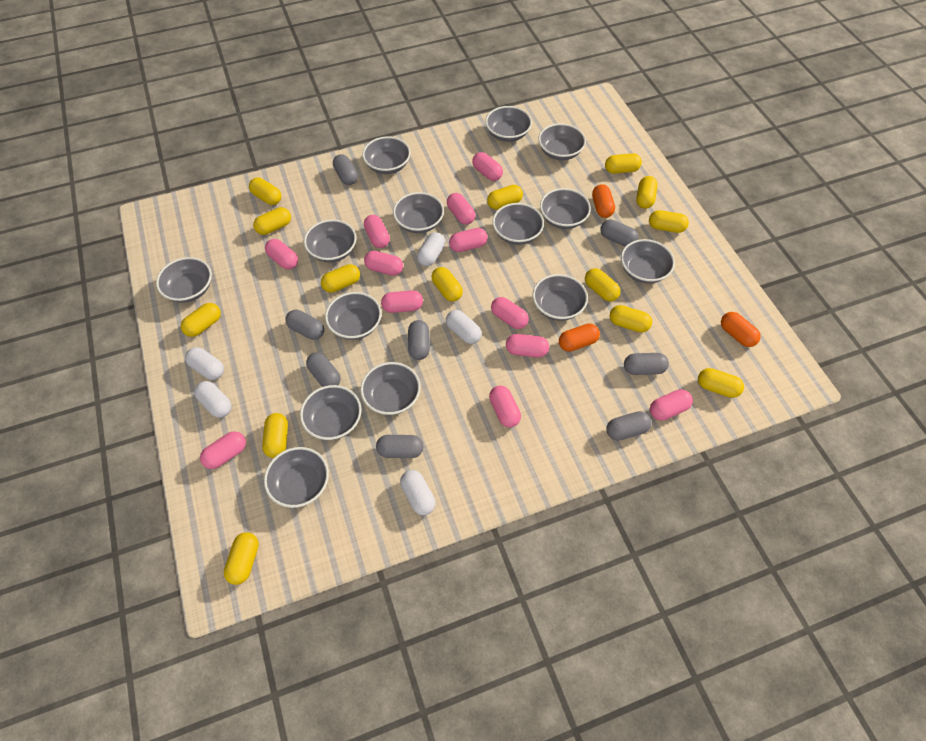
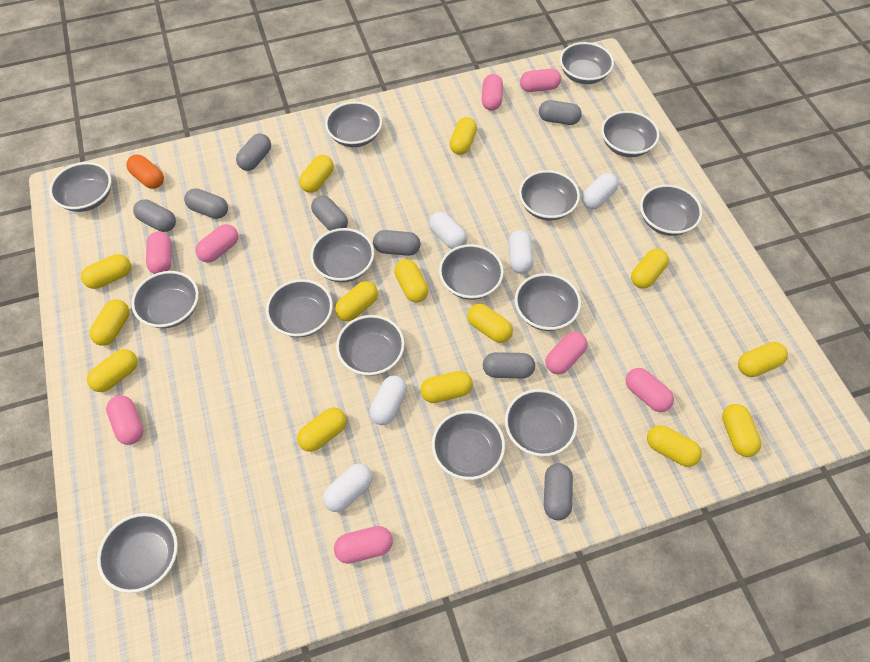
grey bowl: [156,257,212,303] [264,447,329,508] [300,385,361,440] [304,219,356,262] [325,292,382,340] [360,362,420,415] [362,136,411,174] [393,192,444,233] [485,106,532,142] [492,203,544,245] [533,274,588,321] [538,123,586,160] [540,188,591,229] [621,239,675,283] = 14 -> [49,162,111,212] [97,513,178,593] [131,271,199,328] [266,279,333,337] [310,228,374,282] [325,102,382,147] [336,315,405,376] [432,411,505,480] [439,244,504,300] [505,389,577,457] [515,273,581,331] [519,170,580,221] [560,42,614,84] [601,111,659,157] [640,185,702,236] = 15
orange capsule: [559,323,600,352] [592,184,615,218] [721,312,761,347] = 3 -> [126,154,164,189] = 1
pink capsule: [200,431,246,469] [265,239,298,269] [364,215,390,248] [364,251,403,276] [381,290,423,313] [447,193,475,225] [449,228,488,252] [472,152,503,181] [489,385,521,427] [491,297,529,329] [506,334,549,358] [650,389,693,421] = 12 -> [106,395,143,445] [146,231,172,274] [195,224,238,263] [334,526,393,564] [482,74,503,111] [520,69,561,92] [546,332,587,374] [626,368,674,412] = 8

